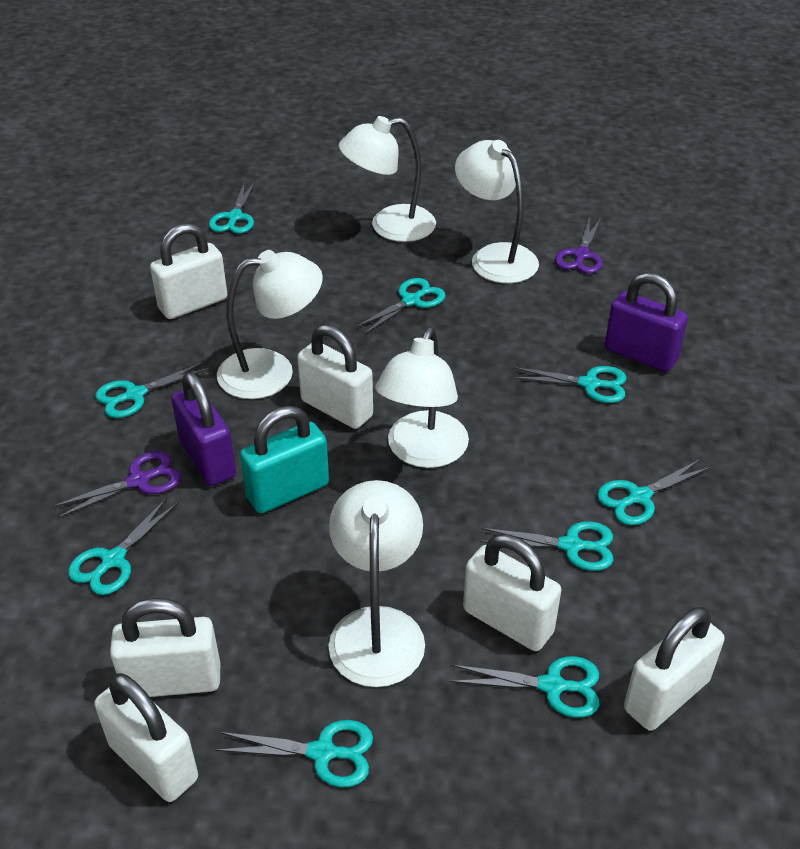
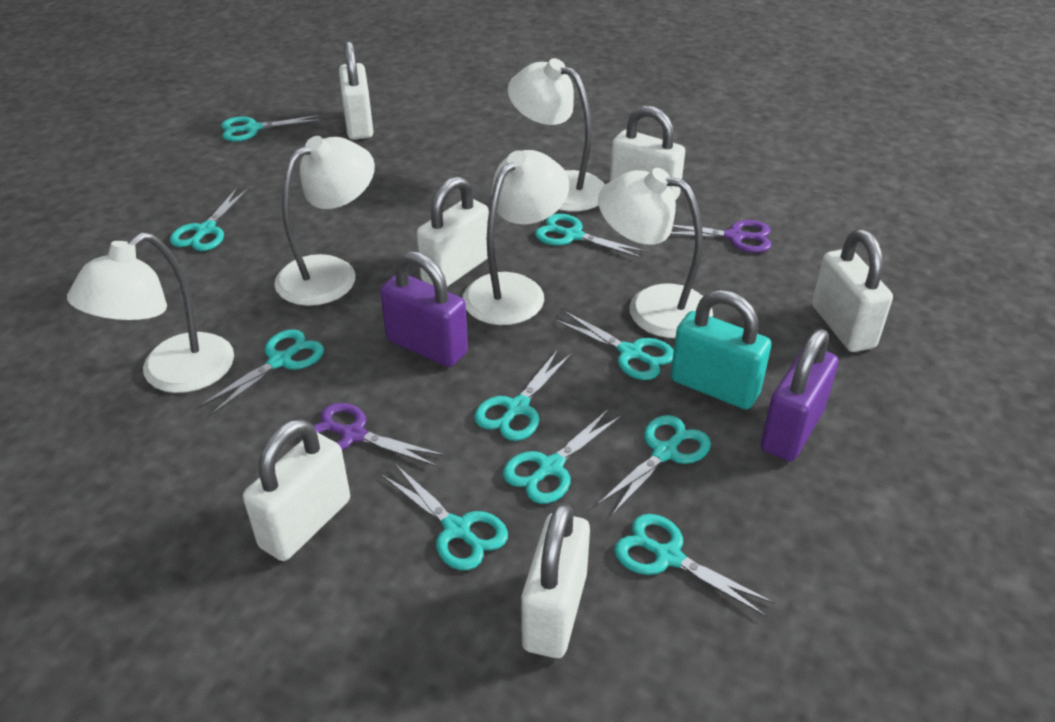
turquoise scissors: [68,497,179,595] [96,362,210,418] [209,181,255,234] [215,720,373,787] [355,278,445,335] [450,656,600,718] [480,521,614,571] [511,366,627,403] [597,459,711,525] = 9 -> [170,188,248,251] [201,329,324,414] [221,115,320,142] [382,465,508,570] [474,349,571,441] [503,409,622,504] [535,214,648,259] [555,311,674,380] [597,415,711,515] [614,514,775,616] = 10

